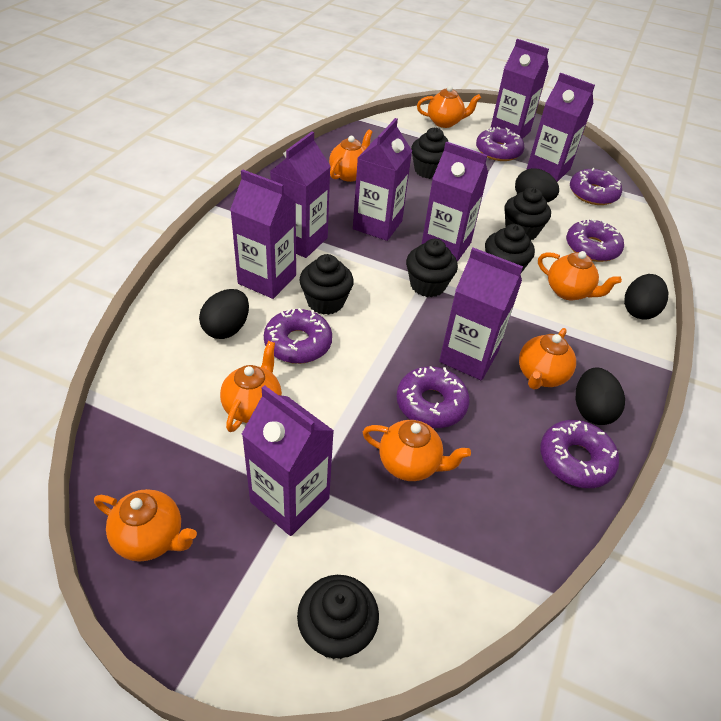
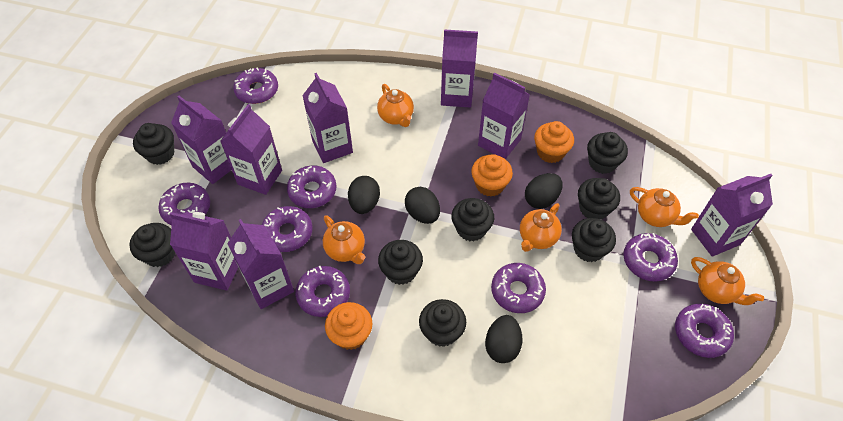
black cupcake: [297,575,379,659] [299,254,354,315] [406,239,458,297] [411,128,448,179] [485,224,535,273] [504,187,551,241] = 6 -> [129,223,175,267] [133,123,174,165] [378,240,423,285] [419,299,466,347] [451,198,494,242] [572,218,616,262] [578,178,620,219] [587,132,628,174] = 8
orange cupcake: none = 0 -> [325,302,373,350] [471,154,513,197] [534,121,574,163] = 3
orange teapot: [94,489,197,562] [220,341,282,432] [329,129,372,182] [363,420,471,481] [417,86,481,128] [519,328,576,389] [538,251,622,300] = 7 -> [323,215,365,264] [377,84,414,127] [520,203,562,252] [630,187,699,227] [691,257,764,305] = 5
purple donut: [264,308,332,364] [396,366,470,428] [476,127,524,161] [540,420,619,488] [566,219,624,262] [570,168,622,205] = 6 -> [158,183,210,225] [233,68,278,104] [262,206,313,252] [287,165,337,208] [295,266,350,317] [491,263,546,313] [623,233,678,282] [675,304,734,358] = 8

